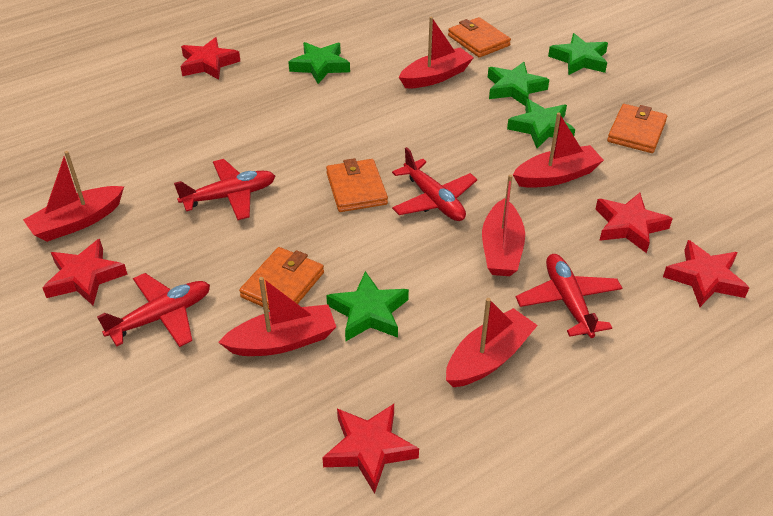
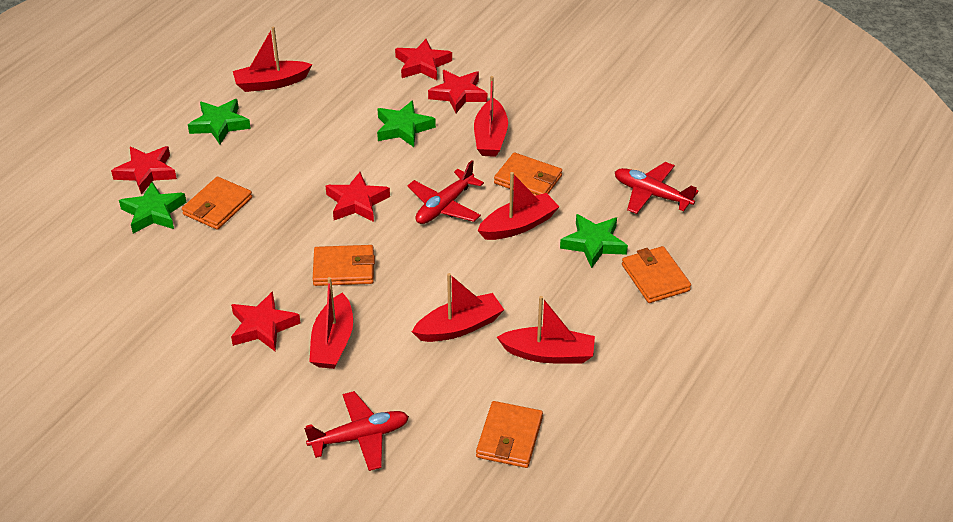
green star: [288,42,350,84] [326,271,409,341] [488,62,549,106] [507,99,575,148] [548,33,608,75] = 5 -> [119,182,186,234] [188,99,251,144] [377,100,436,147] [560,214,628,268] = 4
orange wallet: [239,247,324,309] [326,158,388,212] [448,17,511,58] [607,104,667,153] = 4 -> [182,177,252,230] [313,245,375,286] [476,401,543,468] [494,153,562,196] [622,246,691,303] = 5
red plane: [97,273,210,347] [174,159,275,220] [392,147,477,221] [516,254,622,338] = 4 -> [304,391,409,471] [407,160,484,224] [615,162,698,214] = 3

